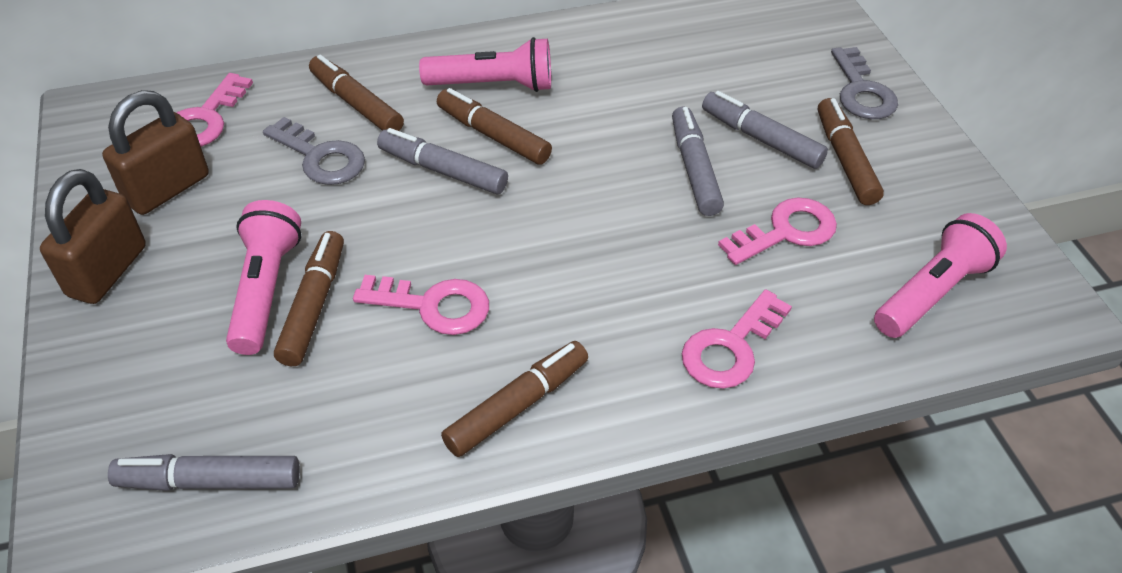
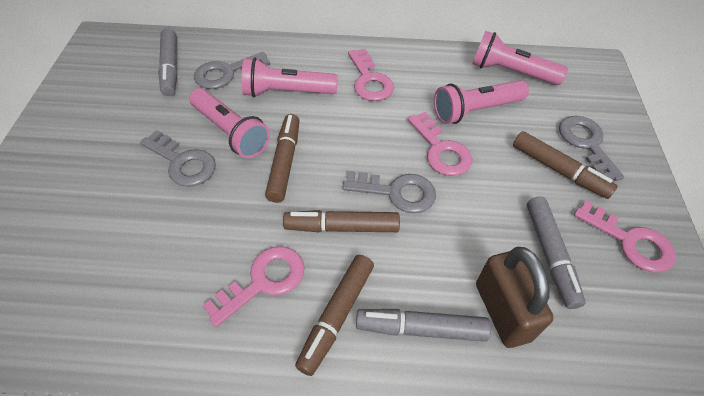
brown marker: [274,231,344,366] [309,55,404,131] [437,88,552,165] [441,341,588,457] [818,98,884,205] = 5 -> [265,114,299,203] [283,210,400,232] [295,255,374,376] [513,131,618,199] = 4
brown padlock: [40,169,146,304] [102,90,209,215] = 2 -> [476,247,554,348] = 1
grey key: [263,117,365,185] [831,47,898,119] = 2 -> [140,130,216,187] [194,52,270,89] [342,171,436,214] [559,116,624,181] = 4
grey marker: [108,454,300,491] [377,128,508,194] [672,106,724,216] [702,91,828,169] = 4 -> [158,29,177,96] [356,309,491,342] [527,197,585,309] = 3
pink flashlight: [226,200,301,355] [419,37,551,92] [874,213,1007,338] = 3 -> [189,88,270,158] [242,58,338,97] [434,80,529,124] [472,31,568,85] = 4

